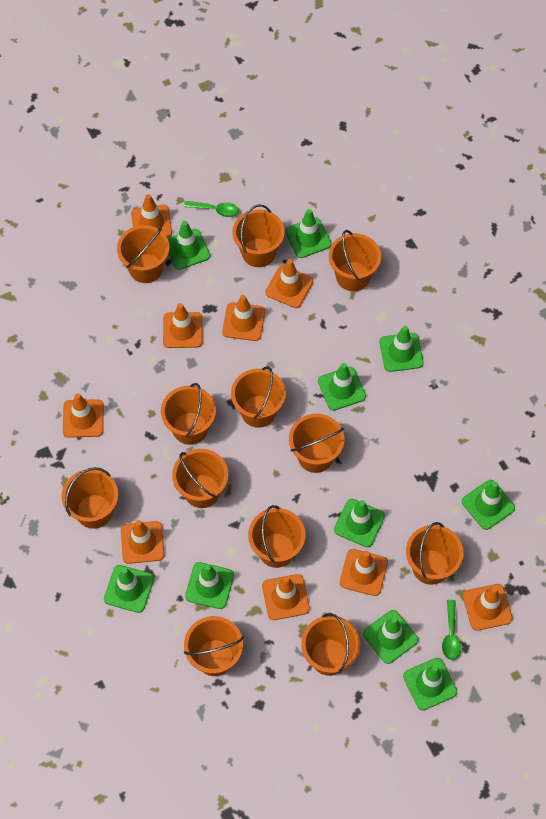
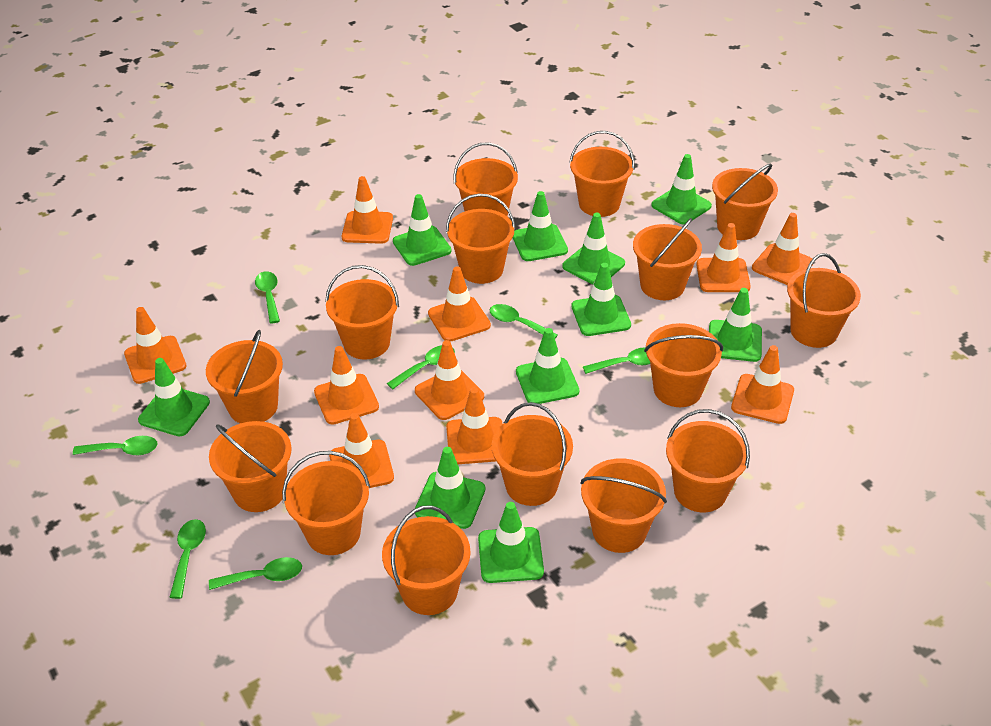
green spoon: [184,201,239,217] [442,600,461,660] = 2 -> [73,436,157,455] [169,519,206,599] [209,557,302,590] [255,271,280,323] [387,345,455,389] [490,304,558,339] [583,347,650,374] = 7
orange bucket: [62,467,118,529] [117,225,170,283] [161,383,216,445] [172,449,229,508] [184,616,243,676] [231,366,286,428] [232,204,285,267] [248,505,305,568] [289,414,345,473] [301,613,360,676] [329,230,381,291] [406,522,464,585] = 12 -> [206,330,283,423] [209,421,292,512] [282,451,370,555] [325,265,399,359] [382,506,470,615] [446,194,516,284] [453,143,518,216] [492,402,573,506] [569,131,635,217] [580,458,667,553] [633,218,702,300] [644,323,723,407] [666,409,750,512] [712,164,778,240] [787,253,861,348] = 15
orange traffic cone: [63,393,104,438] [121,520,165,564] [131,194,172,238] [163,303,203,348] [222,295,265,341] [262,574,310,620] [265,259,313,308] [340,549,388,596] [463,584,513,631] = 9 -> [124,307,186,384] [314,346,379,425] [329,413,394,488] [342,176,393,244] [415,340,484,420] [428,267,491,342] [446,387,503,464] [696,223,751,292] [731,345,794,424] [752,213,813,285] = 10

